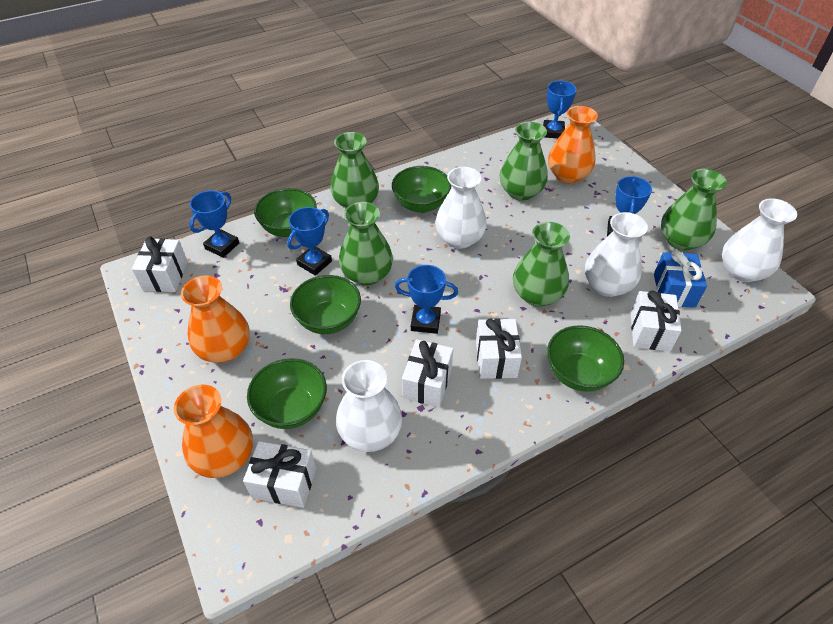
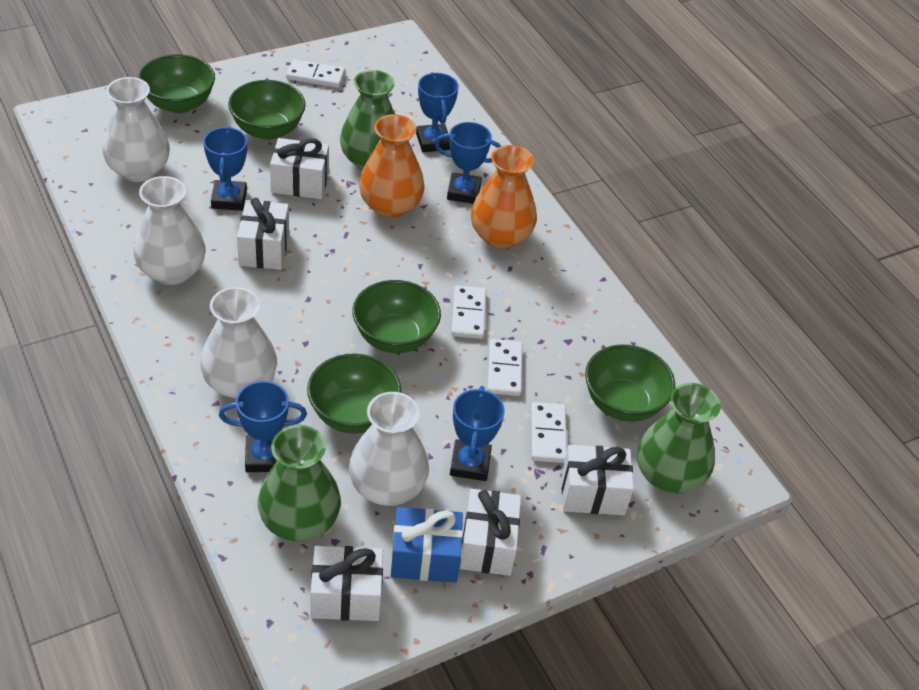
green vase: [330,132,379,209] [339,202,393,286] [500,122,548,201] [513,222,570,307] [661,169,727,251] = 5 -> [258,425,341,542] [340,70,395,170] [637,383,721,494] = 3
orange vase: [174,385,253,478] [181,276,250,363] [548,106,598,184] = 3 -> [359,114,425,218] [471,145,537,249] = 2
white domino: none = 0 -> [286,59,345,88] [451,285,486,339] [487,339,523,396] [531,402,567,463] = 4

